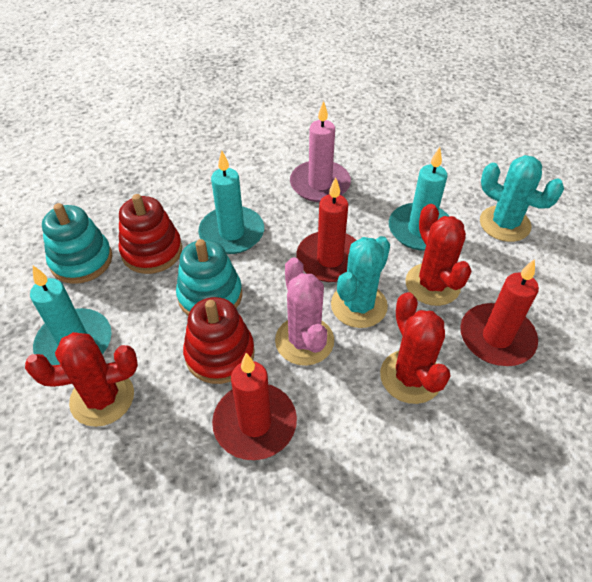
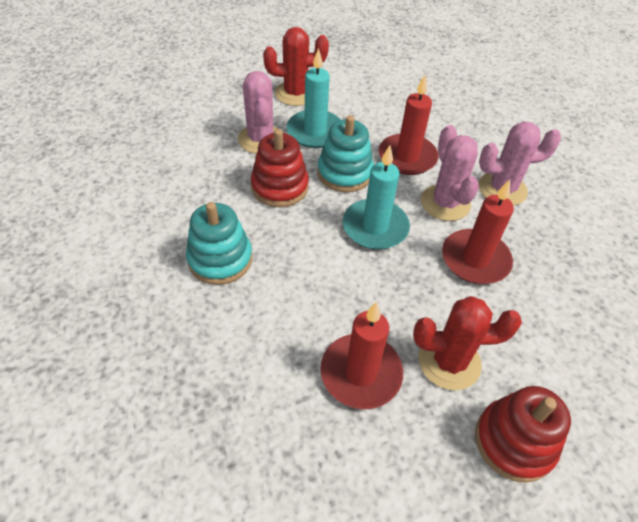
pink cactus: [275,257,334,366] = 1 -> [238,71,278,154] [421,125,479,221] [479,121,561,206] = 3
pink candle: [290,101,351,202] = 1 -> none = 0
red cactus: [25,332,138,427] [380,292,451,404] [406,204,472,306] = 3 -> [263,27,329,106] [413,296,522,390] = 2
turquoise cactus: [331,236,390,328] [480,155,564,242] = 2 -> none = 0
turquoise candle: [30,266,112,365] [198,150,264,254] [389,147,449,251] = 3 -> [287,48,341,148] [343,145,410,250] = 2

